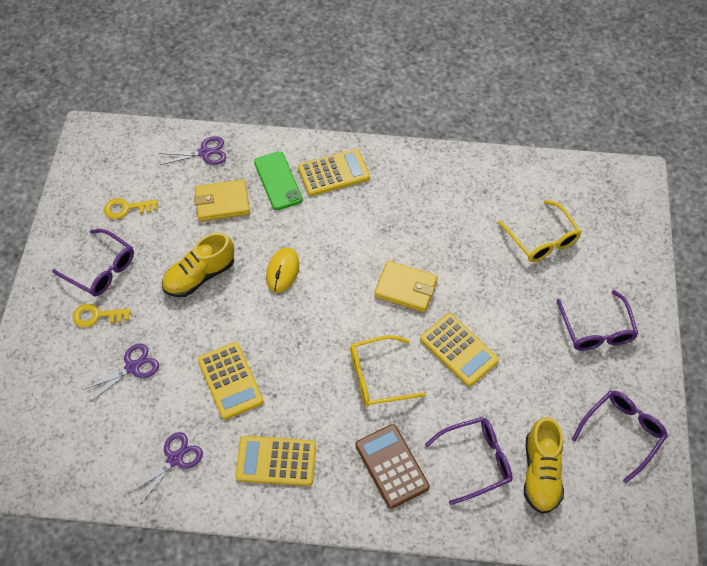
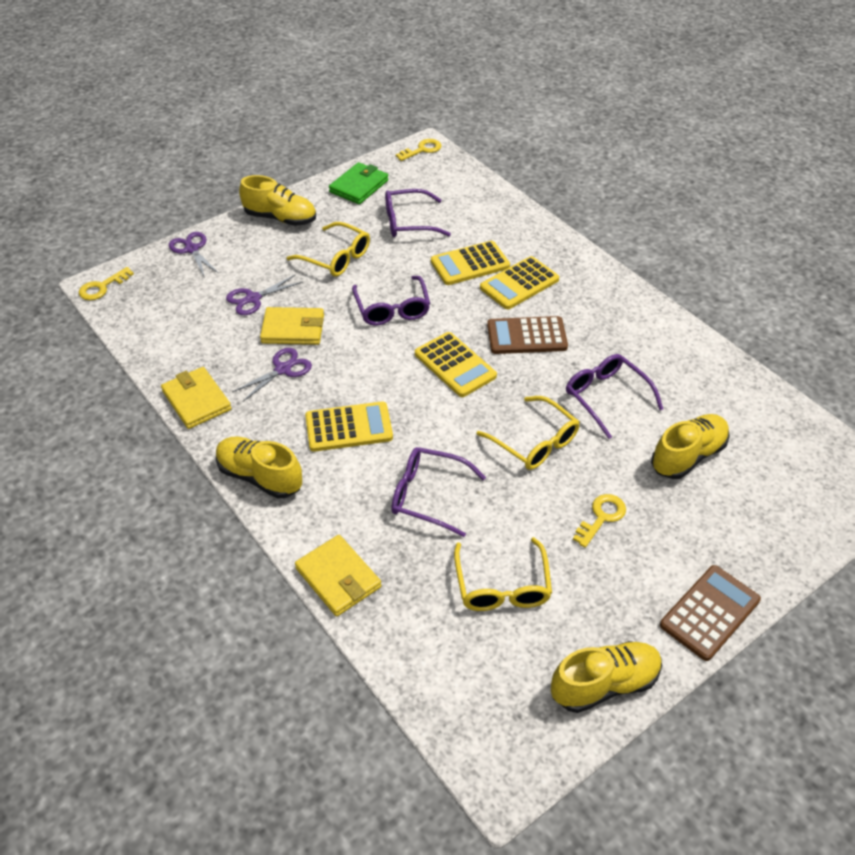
brown calculator: [355,424,430,509] = 1 -> [487,316,568,354] [660,565,761,661] = 2
green phone: [254,151,303,210] = 1 -> none = 0
green wallet: none = 0 -> [329,162,388,204] = 1
yellow glasses: [350,335,426,407] [498,200,581,262] = 2 -> [287,222,370,277] [454,537,552,611] [477,396,580,470] = 3
yellow key: [73,304,131,328] [104,198,158,219] = 2 -> [79,267,134,300] [396,139,442,161] [573,494,626,548] = 3
yellow mouse: [266,247,299,293] = 1 -> none = 0
yellow shoe: [162,232,234,297] [524,417,564,514] = 2 -> [216,437,302,499] [239,175,316,226] [551,641,662,713] [651,414,730,479] = 4
yellow wallet: [194,179,250,221] [374,261,438,312] = 2 -> [161,367,232,429] [260,307,324,345] [295,535,381,617] = 3

